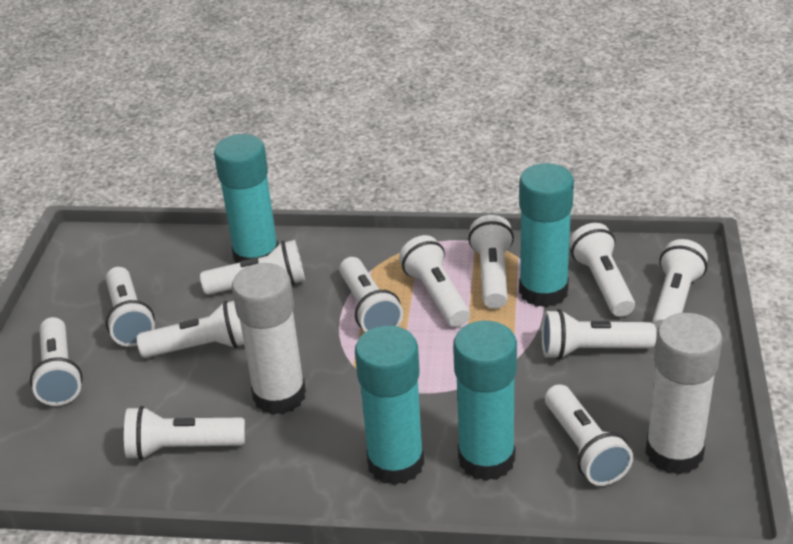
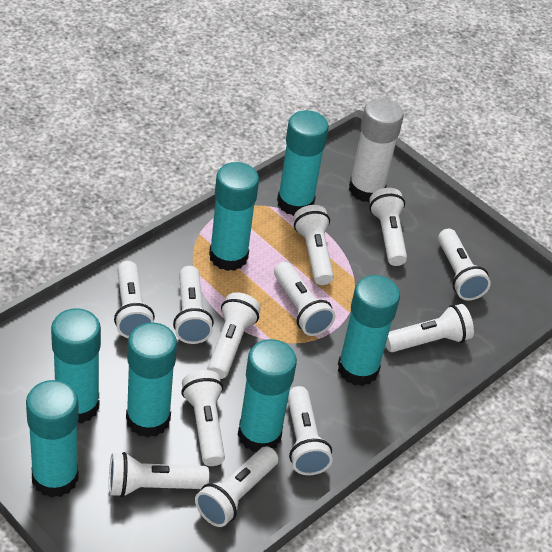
turquoise glue stick: [214,134,278,263] [355,325,424,485] [453,321,517,481] [519,163,574,307] = 4 -> [26,380,79,498] [51,308,101,424] [126,322,177,438] [209,162,259,271] [238,339,297,452] [277,110,329,216] [338,275,400,386] = 7
white glue stick: [232,263,306,415] [645,313,723,475] = 2 -> [349,98,404,203] = 1

